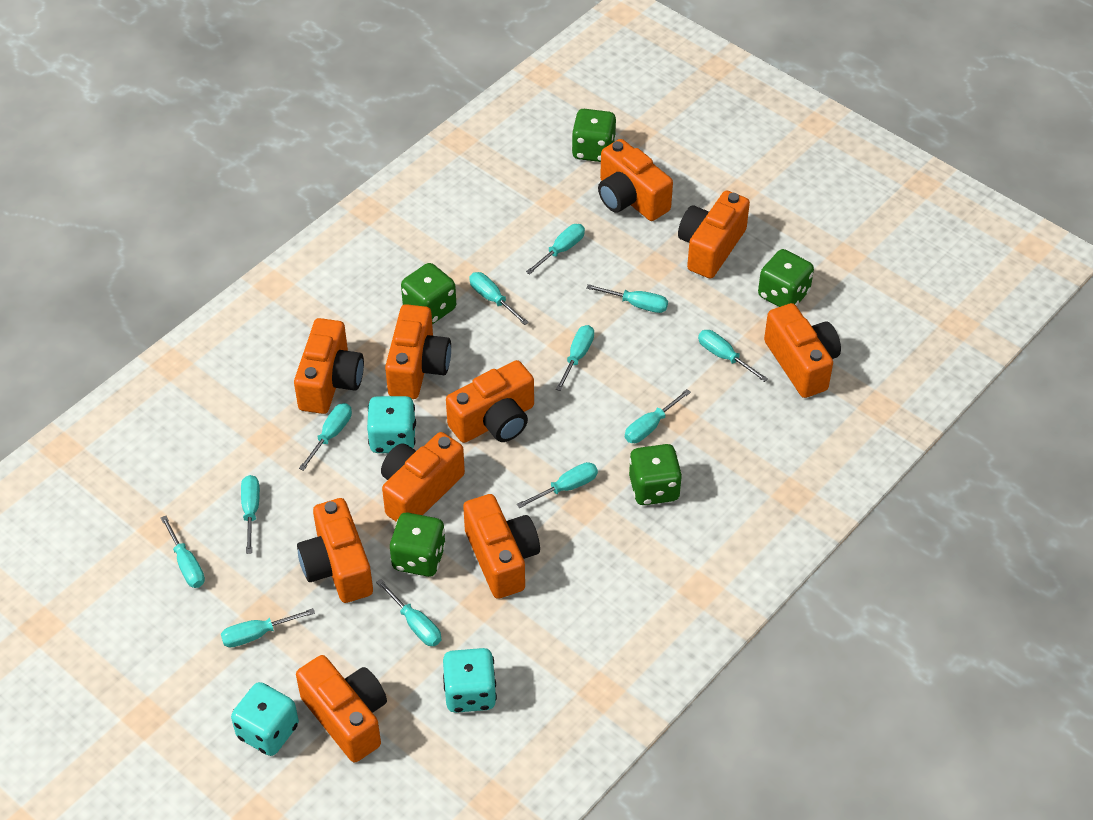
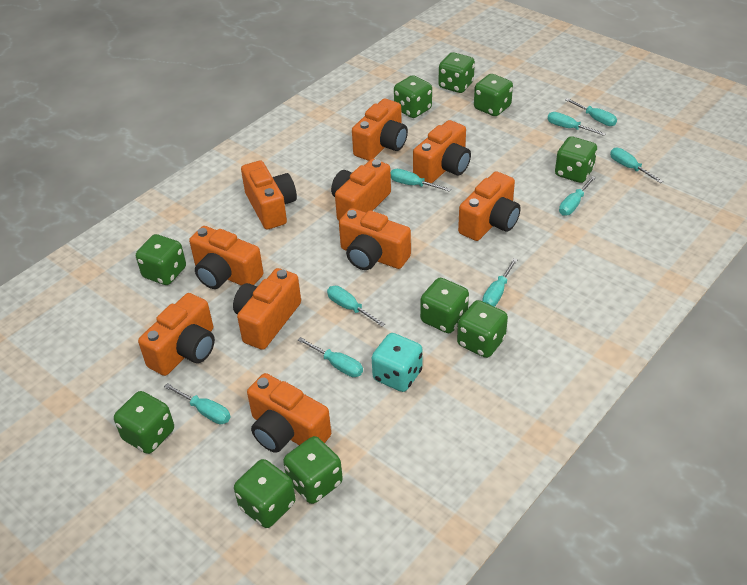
green dice: [390,513,446,577] [401,263,456,324] [571,109,616,162] [629,444,682,505] [758,249,814,307] = 5 -> [114,391,174,454] [136,234,186,285] [234,459,296,528] [283,436,343,504] [394,75,432,118] [420,278,469,333] [438,52,475,93] [457,300,508,358] [474,74,513,116] [555,136,597,183] = 10
turquoise dice: [231,682,299,756] [367,396,416,453] [443,648,497,713] = 3 -> [372,333,423,392] = 1
turquoise screwdriver: [161,516,205,588] [221,608,315,647] [241,475,260,554] [299,403,352,471] [376,579,442,646] [469,272,529,325] [517,462,598,508] [526,224,585,275] [556,325,594,391] [586,284,668,313] [625,389,691,443] [698,330,768,382] = 12 -> [164,383,231,424] [298,337,363,377] [327,286,385,327] [391,169,451,192] [482,258,518,307] [548,112,606,136] [559,176,596,216] [565,98,617,126] [610,148,663,183] = 9

